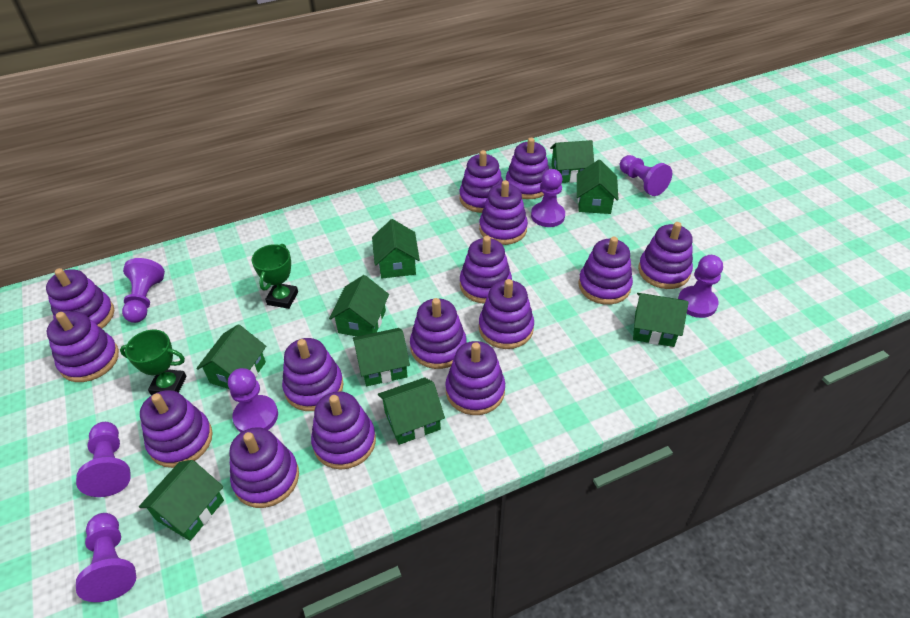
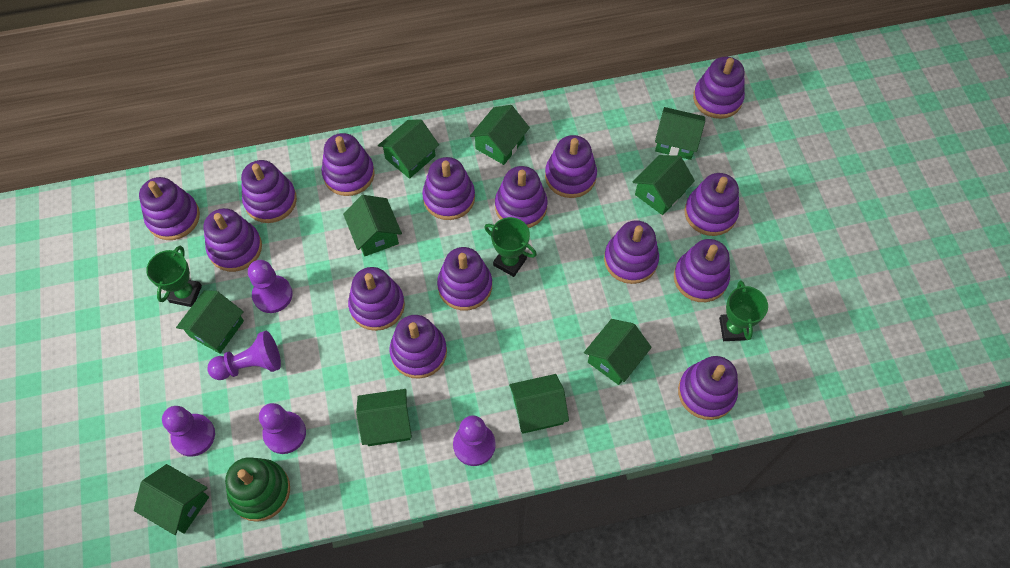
green house: [139,460,224,541] [196,324,266,389] [329,275,389,337] [353,328,410,386] [372,219,420,278] [378,377,445,445] [550,140,594,183] [577,160,619,214] [633,293,688,347] = 9 -> [134,464,209,535] [176,290,244,353] [343,195,402,256] [356,389,412,446] [378,120,439,179] [470,105,530,165] [509,374,569,434] [584,319,652,385] [633,155,695,215] [655,107,705,160] = 10
green stacking toy: none = 0 -> [225,457,290,522] = 1
green trophy: [120,330,187,395] [252,244,298,309] = 2 -> [146,246,202,307] [484,217,537,277] [719,281,768,341] = 3
purple pawn: [76,422,131,497] [76,513,136,602] [122,258,165,323] [228,368,278,432] [531,169,565,227] [620,155,672,196] [678,255,723,318] = 7 -> [162,406,215,457] [207,331,281,380] [248,260,293,313] [259,403,306,454] [453,415,496,466] = 5

